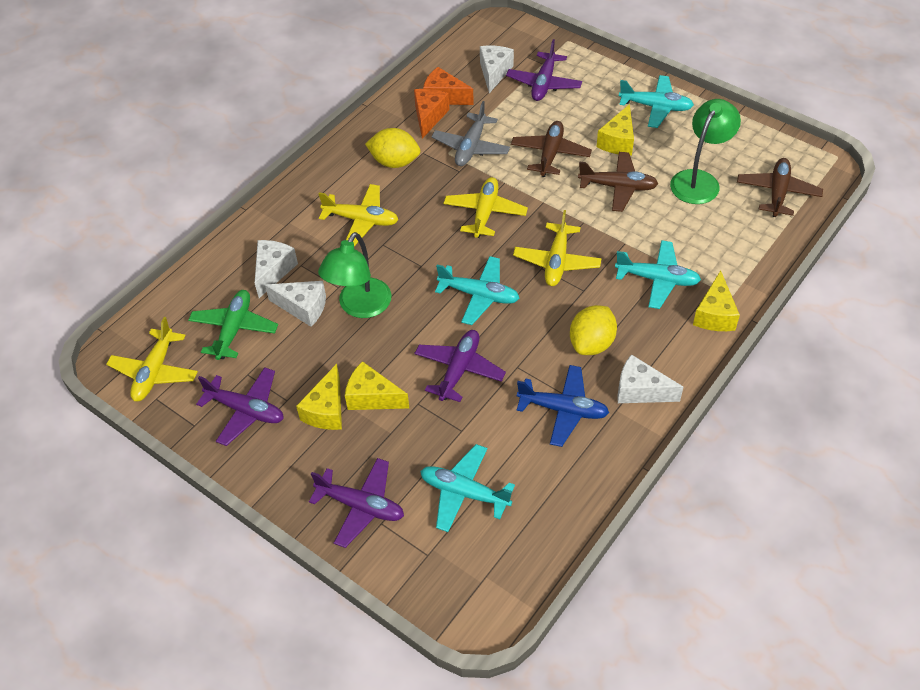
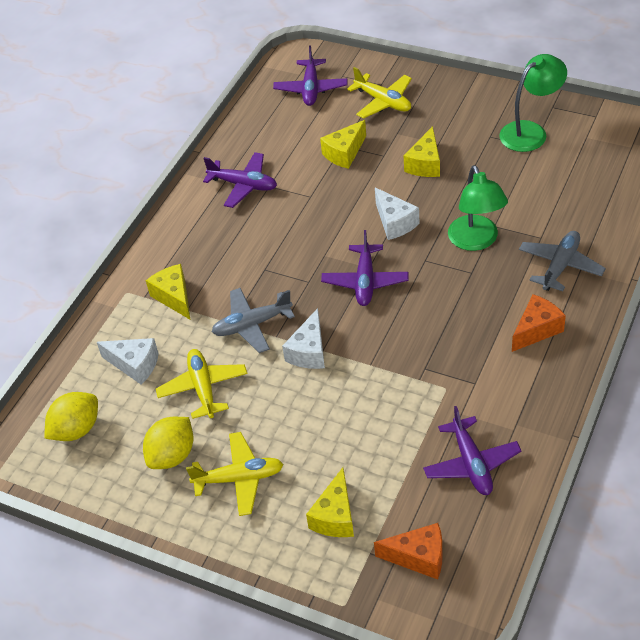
blue plane: [517,365,609,447] = 1 -> none = 0
brown plane: [511,121,592,177] [578,152,658,212] [737,158,823,217] = 3 -> none = 0
green plane: [188,290,278,360] = 1 -> none = 0
grey plane: [432,101,510,166] = 1 -> [212,288,295,353] [519,231,606,291] = 2
turquoise plane: [420,444,515,532] [435,256,519,325] [615,240,701,309] [619,75,694,128] = 4 -> none = 0
white cheese: [255,240,298,298] [265,281,326,327] [480,46,514,93] [617,354,683,403] = 4 -> [97,338,159,385] [282,308,325,369] [375,187,420,240] = 3
yellow plane: [106,317,198,401] [318,184,399,246] [443,177,528,238] [513,210,602,286] = 4 -> [156,349,247,419] [186,432,284,516] [347,67,412,119] = 3

